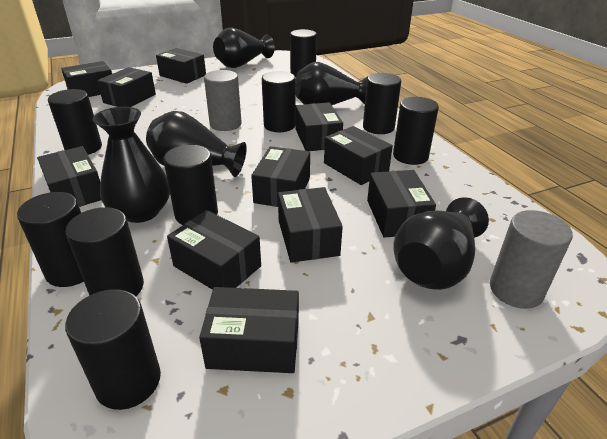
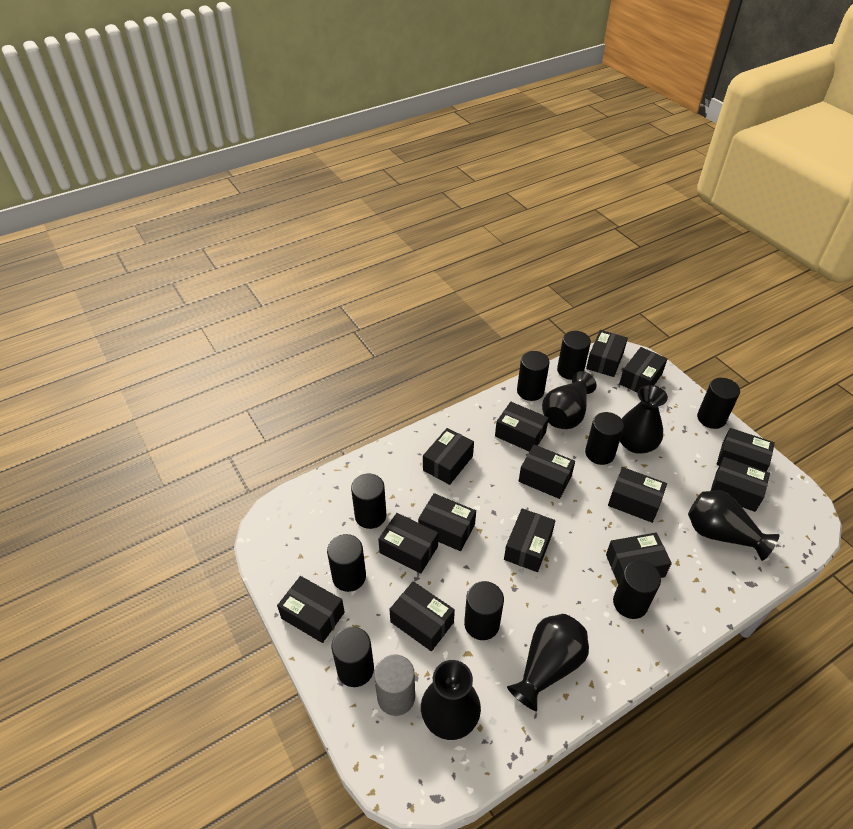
black box: [37,146,101,207] [61,61,112,97] [97,67,156,107] [156,48,206,84] [167,210,261,290] [199,287,299,373] [251,146,310,207] [278,187,343,263] [296,102,343,151] [324,126,393,185] [367,170,436,238] = 11 -> [277,576,345,643] [378,513,438,573] [389,581,455,651] [418,493,476,551] [423,428,474,485] [495,402,549,452] [504,508,555,572] [519,444,575,499] [586,330,628,377] [606,532,672,584] [608,467,667,523] [619,347,667,393] [711,457,770,512] [717,428,775,471] = 14
grey cylinder: [204,70,242,131] [490,210,573,309] = 2 -> [374,654,415,716] = 1

